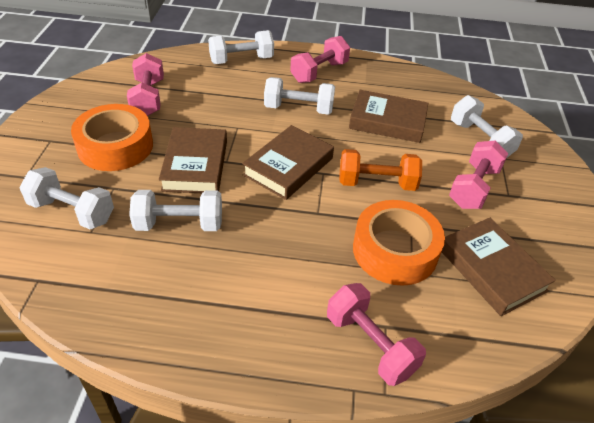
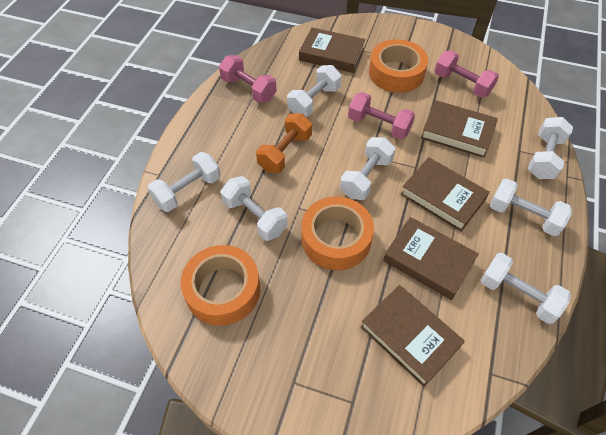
brown book: [159,127,227,193] [242,125,334,200] [349,90,428,143] [442,218,556,316] = 4 -> [299,27,365,73] [360,285,465,387] [383,217,479,300] [401,157,490,232] [421,100,498,158] = 5
orange tape: [71,104,153,171] [353,200,445,286] = 2 -> [181,245,260,326] [301,197,374,270] [369,39,428,93] = 3
pink dumbbell: [127,53,164,116] [290,36,350,83] [327,283,426,386] [449,141,508,209] = 4 -> [219,55,277,103] [348,92,415,140] [434,50,499,98] = 3
white dumbbell: [20,167,114,229] [129,190,222,231] [208,30,274,64] [264,77,335,115] [451,95,523,157] = 5 -> [148,152,220,212] [221,176,288,241] [287,65,341,117] [340,137,396,200] [481,253,571,324] [490,178,572,236] [528,117,573,179] = 7

